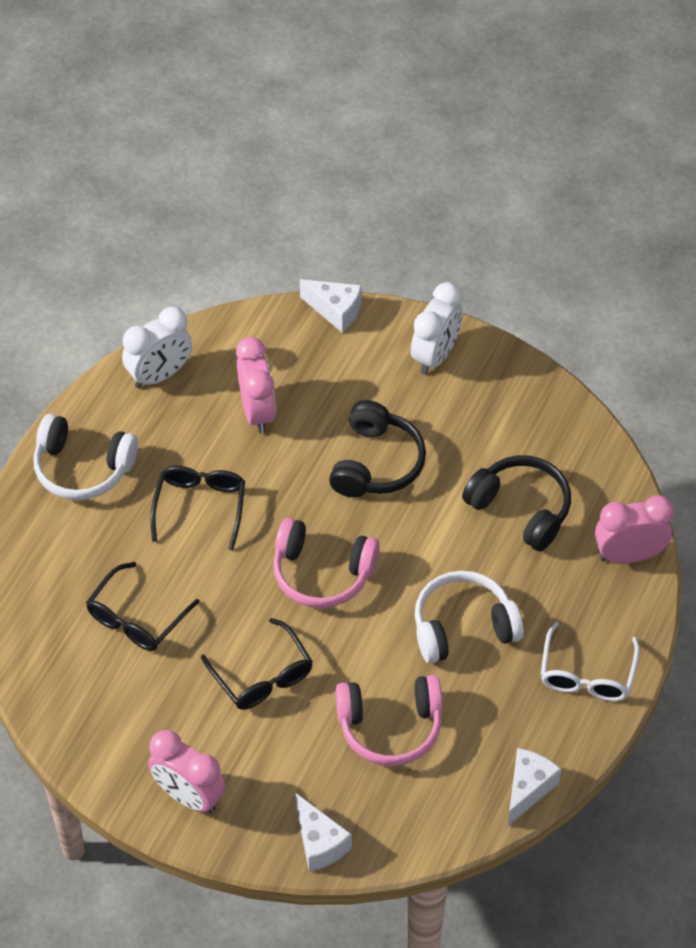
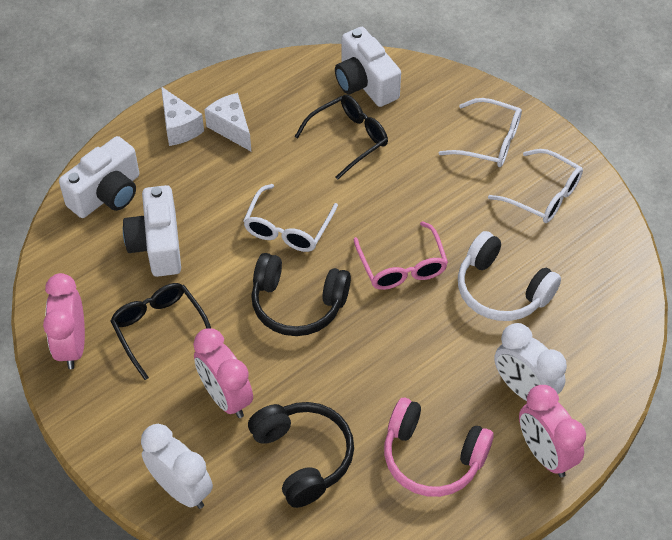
black glasses: [86,562,199,651] [150,466,245,550] [201,618,313,710] = 3 -> [110,283,211,380] [295,95,388,180] = 2
pink glasses: none = 0 -> [353,221,448,290] = 1
pink headphones: [273,518,380,608] [335,675,443,766] = 2 -> [384,398,494,497] = 1
white camera: none = 0 -> [59,136,139,218] [123,185,181,277] [335,27,401,107] = 3
white cheese: [296,793,352,872] [300,279,362,333] [507,748,561,827] = 3 -> [161,87,204,146] [204,93,251,151] = 2
white glasses: [541,622,640,701] = 1 -> [243,184,338,252] [439,98,522,167] [488,149,583,223] = 3
white headphones: [33,414,138,500] [414,571,524,664] = 2 -> [458,231,561,321] = 1

